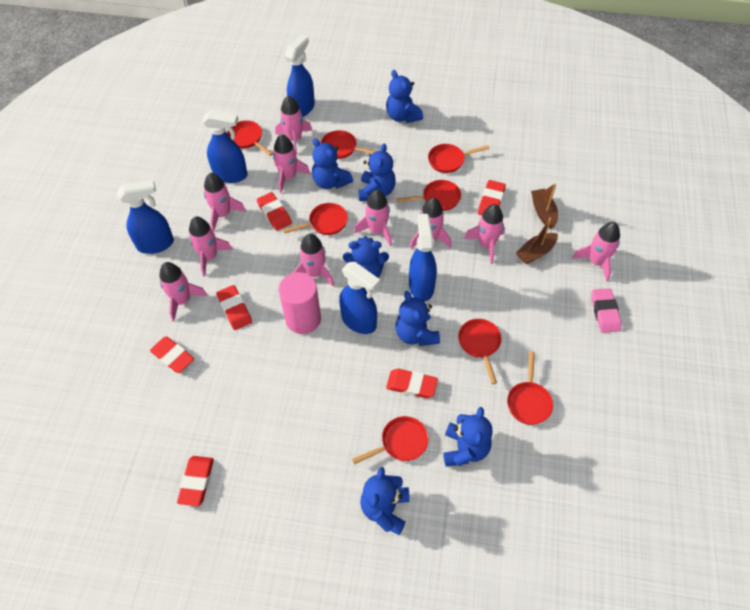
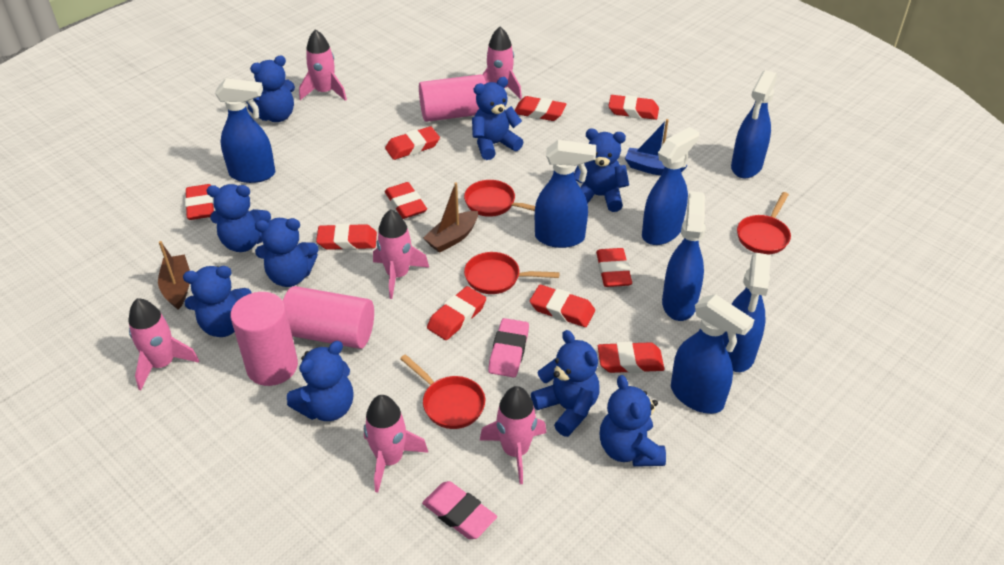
blue boat: none = 0 -> [625,119,687,175] = 1
blue spray bottle: [117,180,174,254] [202,110,248,183] [285,34,315,117] [339,262,380,334] [409,214,437,301] = 5 -> [215,78,275,183] [535,140,596,248] [642,127,699,245] [662,191,706,321] [671,294,754,414] [723,253,771,372] [731,70,777,178] = 7
blue teddy bear: [312,138,353,189] [343,236,389,278] [358,143,396,201] [360,467,410,535] [386,70,423,123] [395,291,440,346] [443,407,493,467] = 7 -> [183,266,252,337] [206,184,271,252] [246,55,295,122] [255,218,319,287] [287,341,354,421] [472,77,523,160] [531,330,600,437] [574,129,629,212] [599,375,666,467] = 9
pink cylinder: [278,272,321,334] = 1 -> [230,292,298,386] [283,286,374,349] [419,74,486,122] = 3
pink eraser: [591,288,621,333] = 1 -> [422,481,497,539] [488,318,529,378] = 2
pink rocket: [159,262,207,322] [189,217,233,276] [204,173,246,232] [273,134,310,193] [275,96,312,155] [293,234,334,286] [354,190,392,247] [410,198,451,249] [464,204,505,264] [572,222,620,282] = 10 -> [128,298,199,390] [299,29,347,101] [364,395,429,493] [373,209,429,299] [480,386,547,484] [482,27,522,99] = 6
red eraser: [150,336,194,373] [177,456,214,506] [216,285,252,330] [257,192,292,231] [386,369,438,398] [478,180,506,216] = 6 -> [185,184,214,220] [316,223,377,250] [385,126,440,160] [385,182,427,219] [427,286,486,340] [515,96,566,121] [530,285,595,327] [596,248,632,287] [598,342,665,373] [608,95,659,120] = 10
red pan: [227,120,273,156] [283,203,348,235] [321,130,376,159] [352,416,429,464] [397,180,461,211] [428,144,490,173] [458,319,502,384] [507,352,553,425] = 8 -> [400,354,485,429] [464,180,535,217] [464,252,560,294] [737,192,791,254] = 4

